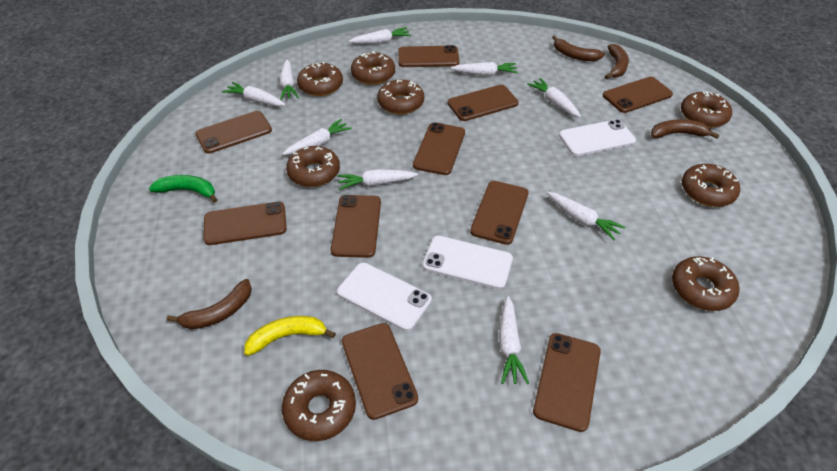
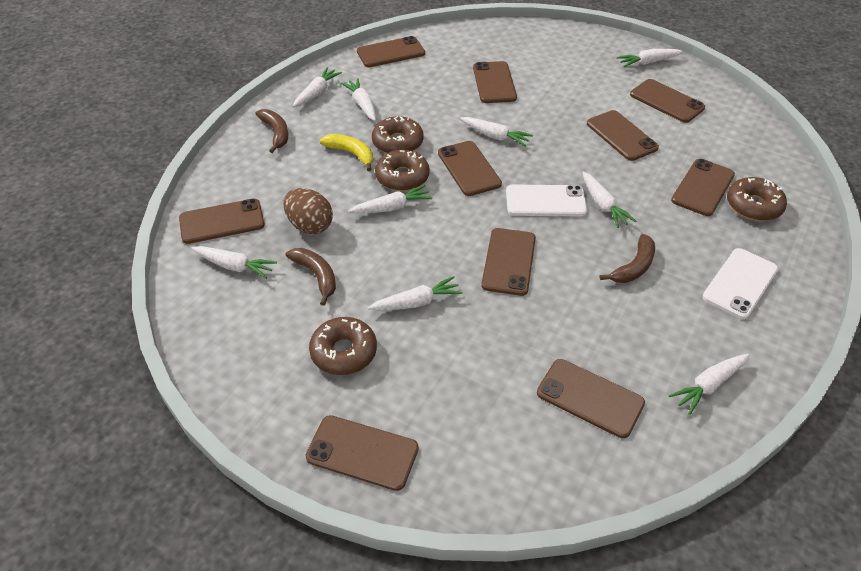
brown banana: [167,279,252,329] [552,35,605,61] [605,44,629,79] [651,120,719,139] = 4 -> [256,109,288,153] [286,248,336,306] [600,234,655,283] = 3
brown donut: [282,370,356,441] [286,146,340,187] [297,62,343,96] [351,51,395,85] [377,80,424,114] [672,256,739,311] [681,91,732,128] [682,164,740,207] = 8 -> [309,317,377,375] [372,116,424,153] [375,150,430,191] [727,177,787,221] = 4
brown egg: none = 0 -> [283,188,333,234] = 1
green banana: [149,175,217,203] = 1 -> none = 0
white phone: [337,262,432,331] [422,236,513,289] [559,119,636,156] = 3 -> [506,185,588,216] [702,248,778,319] = 2

